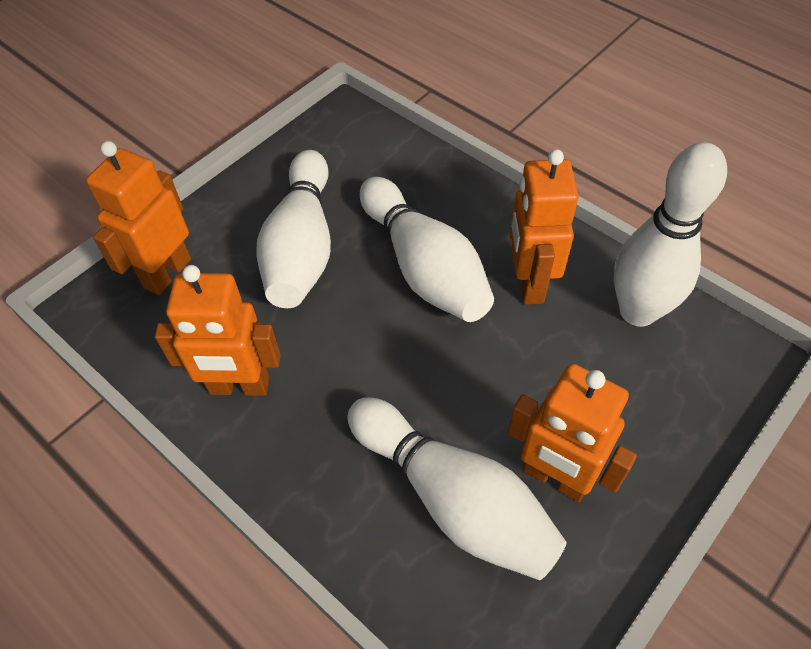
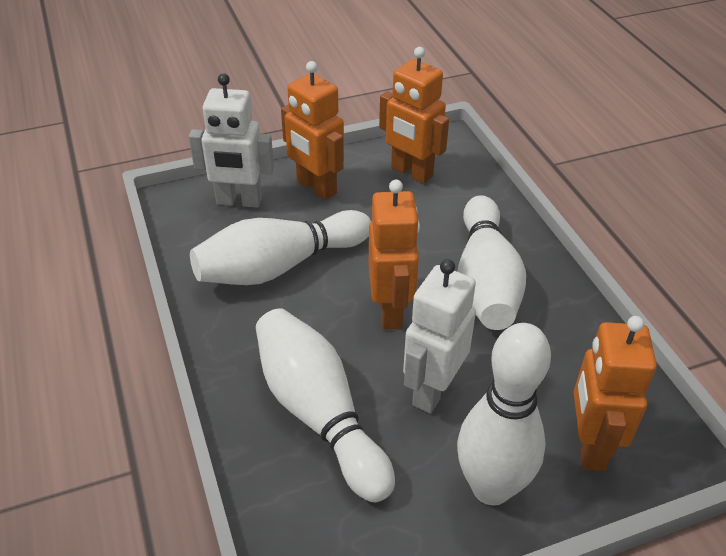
white robot: none = 0 -> [189,73,274,208] [403,259,476,414] = 2

